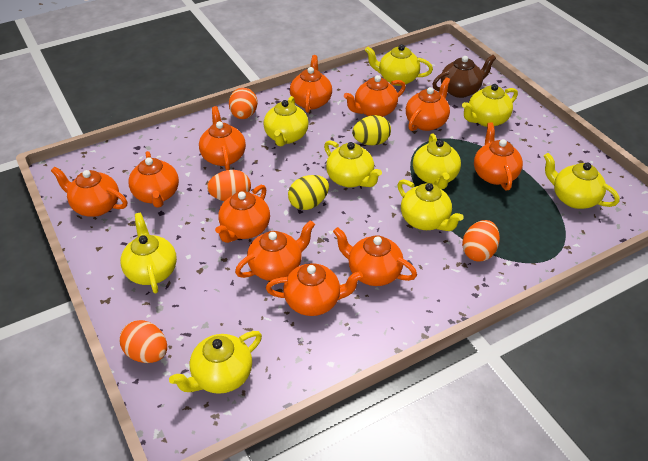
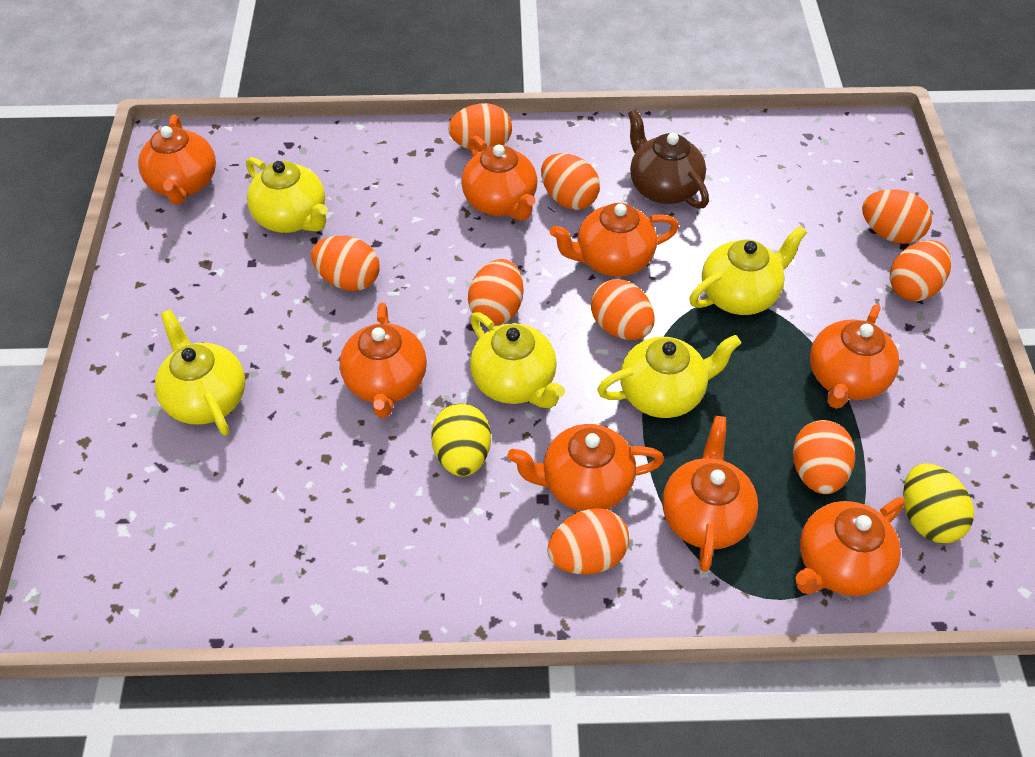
orange egg: [119,320,167,363] [207,170,251,201] [229,88,258,119] [462,220,500,262] = 4 -> [311,236,380,291] [448,103,512,152] [468,259,523,326] [541,153,600,210] [547,508,629,575] [591,279,654,340] [793,420,855,494] [862,189,932,244] [890,240,951,301] = 9
orange teapot: [51,167,127,217] [129,151,179,208] [199,106,246,170] [215,185,270,243] [235,220,315,281] [266,263,363,316] [290,55,332,113] [333,227,417,286] [344,75,406,117] [406,77,450,131] [474,122,523,190] = 11 -> [138,114,216,205] [340,302,427,418] [461,136,537,221] [508,424,664,511] [550,203,679,277] [662,416,758,572] [796,497,905,596] [810,304,899,409] = 8
yellow teapot: [121,213,177,293] [169,331,262,394] [264,96,309,146] [324,140,382,188] [365,44,433,86] [398,179,464,231] [413,133,461,189] [462,84,518,127] [544,153,620,209] = 9 -> [155,310,245,436] [246,157,328,233] [470,312,565,408] [597,335,741,418] [689,226,807,315] = 5

